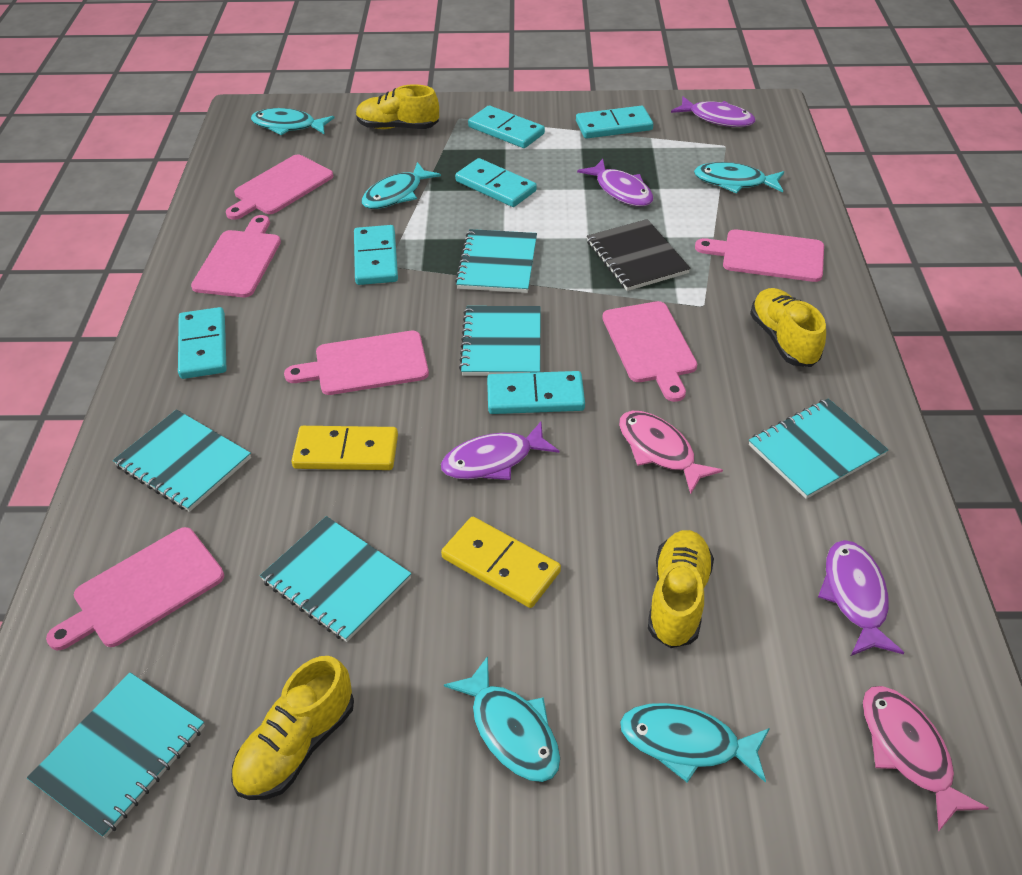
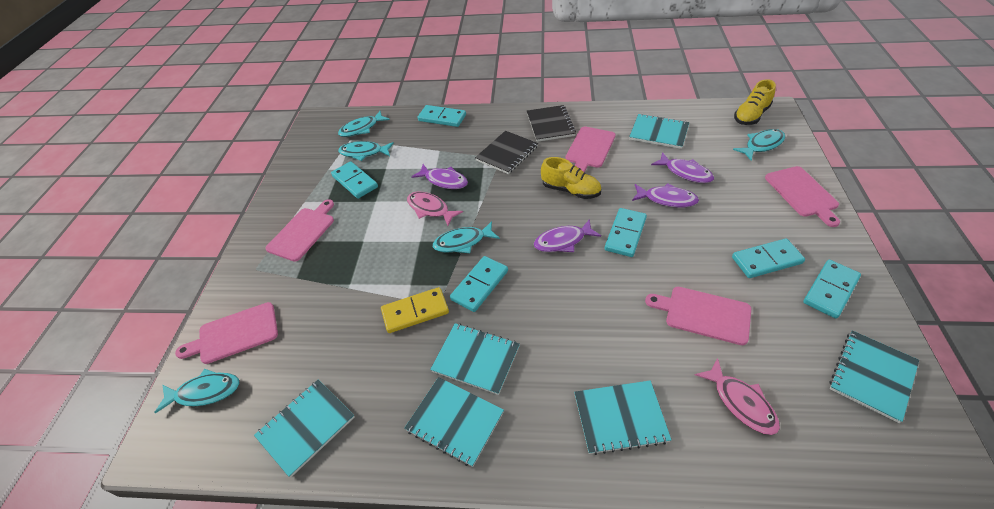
black notebook: [587,219,691,291] = 1 -> [475,131,538,174] [527,105,576,142] = 2
pink cutting board: [46,527,224,650] [191,215,281,297] [226,155,333,220] [284,331,429,395] [602,301,697,402] [695,229,824,282] = 6 -> [175,302,278,364] [265,199,334,262] [565,126,615,172] [645,287,751,345] [765,166,840,227] = 5
yellow domino: [291,426,398,470] [441,517,561,608] = 2 -> [381,287,449,333] = 1
yellow shoe: [231,656,354,800] [356,84,439,129] [648,530,714,648] [750,288,826,367] = 4 -> [541,157,601,199] [734,79,776,125] = 2

